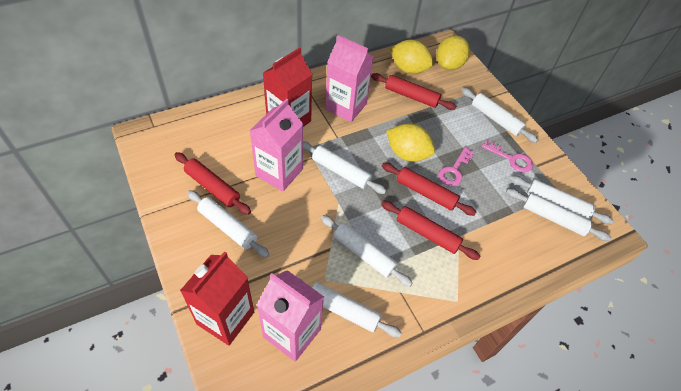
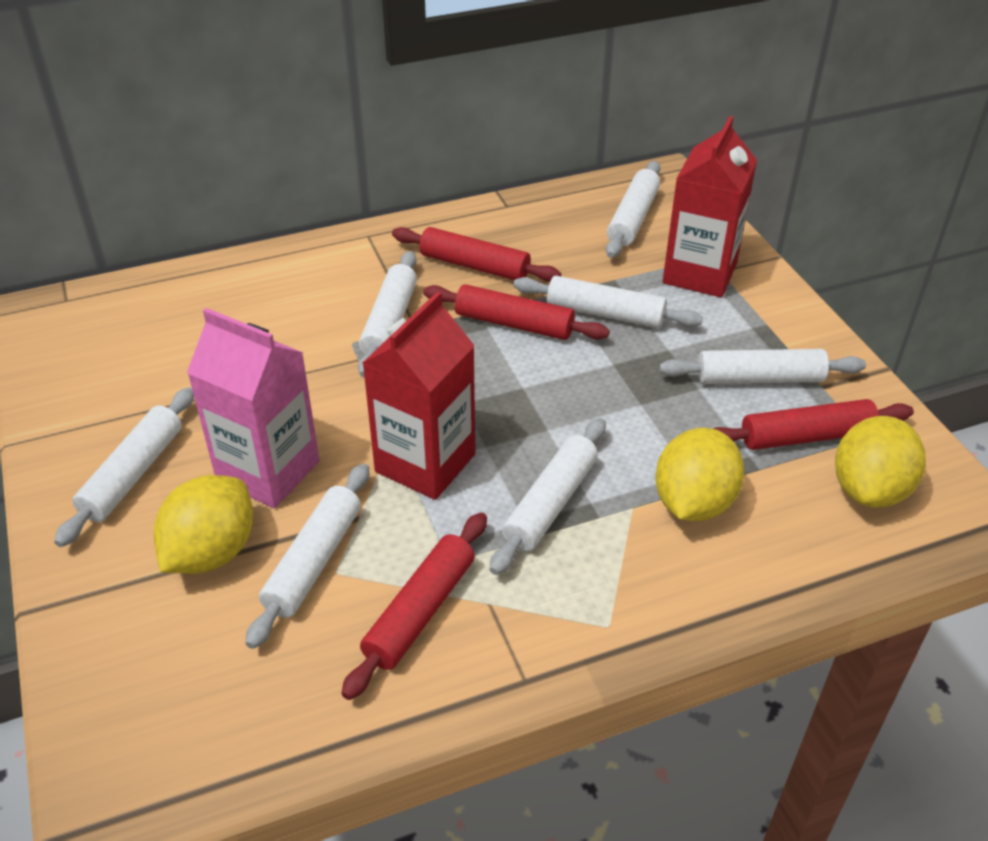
pink carton: [250,98,303,191] [257,270,324,362] [325,35,373,122] = 3 -> [187,308,320,508] = 1
pink key: [438,147,474,186] [482,140,533,173] = 2 -> none = 0

